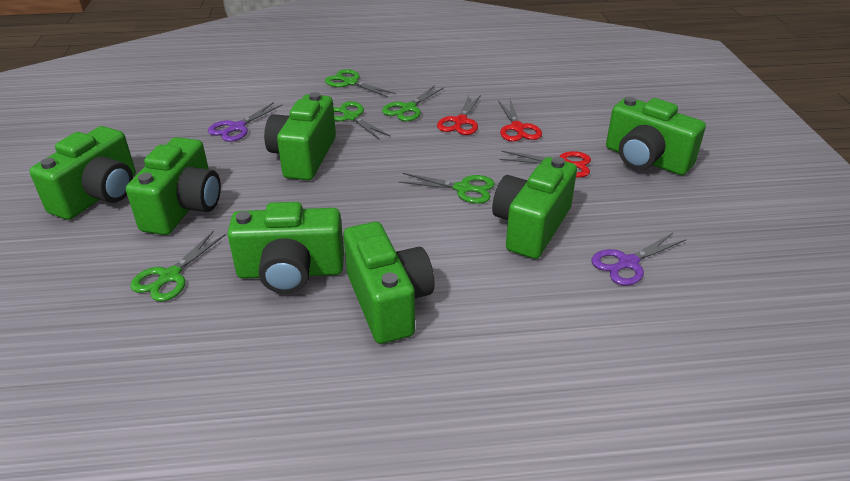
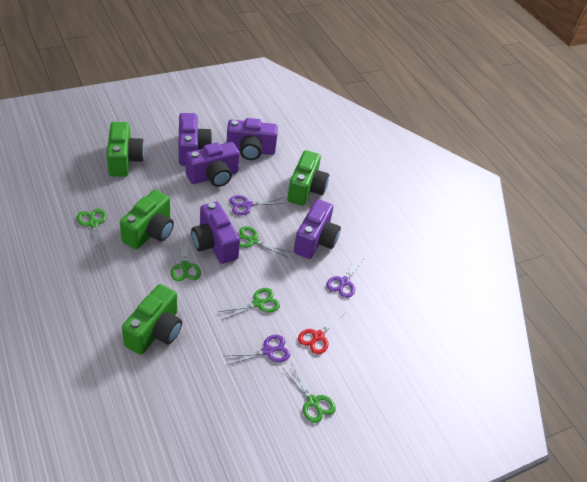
green camera: [29,126,136,220] [126,137,221,235] [227,202,344,294] [264,92,336,180] [344,222,435,344] [492,157,577,259] [606,97,706,175] = 7 -> [107,122,145,177] [120,190,174,249] [122,284,182,355] [287,150,329,206] = 4
purple camera: none = 0 -> [179,113,212,166] [186,142,240,187] [191,202,240,264] [226,118,278,160] [294,199,341,259] = 5
purple scissors: [208,102,282,142] [591,233,686,286] = 2 -> [225,335,290,365] [229,195,285,215] [326,254,365,298] = 3
red scissors: [437,95,481,135] [498,100,542,142] [499,151,591,178] = 3 -> [298,307,347,355] = 1

